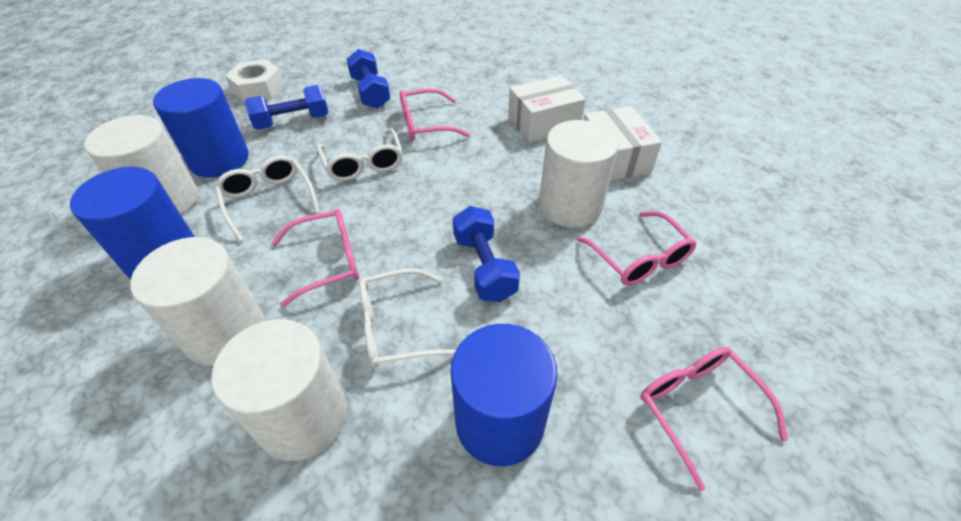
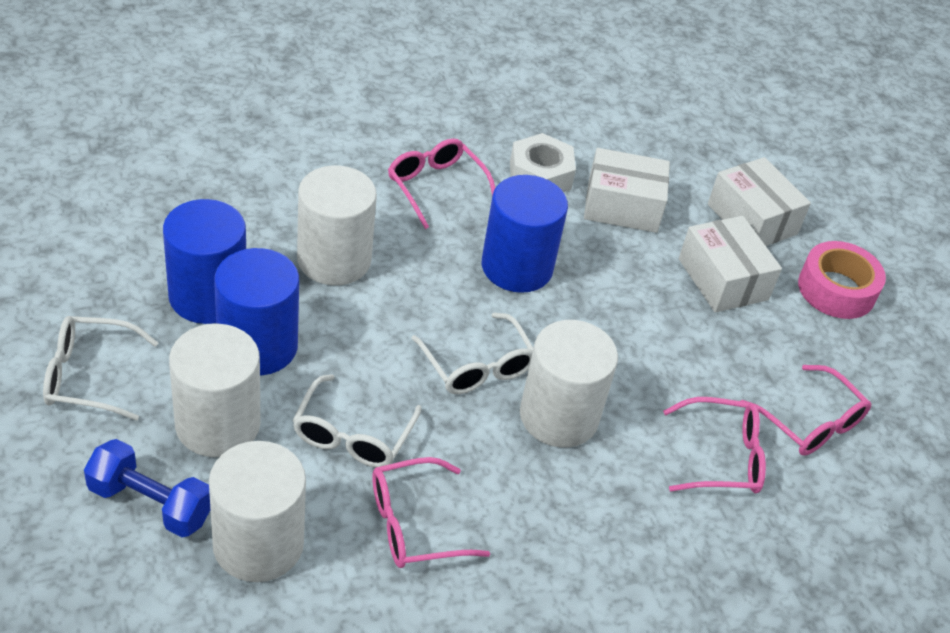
blue dumbbell: [244,85,329,130] [347,49,391,109] [453,206,520,302] = 3 -> [84,439,210,537] = 1
pink tape: none = 0 -> [798,241,886,319] = 1
white box: [508,75,586,143] [584,106,662,181] = 2 -> [584,148,670,233] [679,216,782,313] [708,157,811,246] = 3

